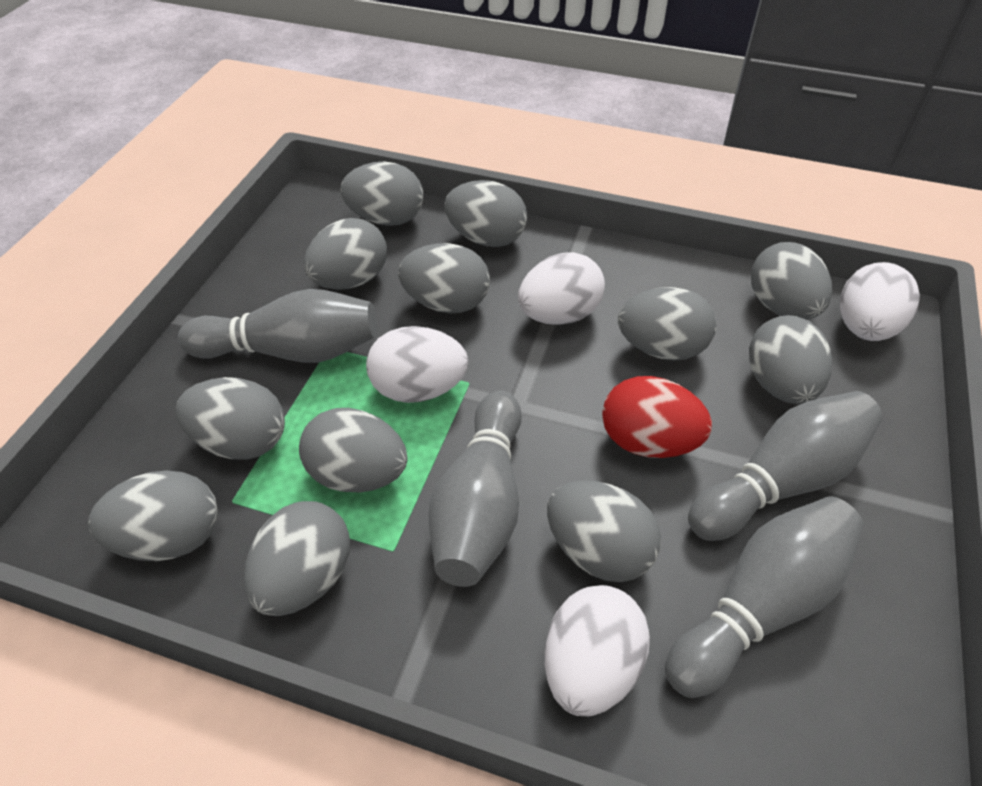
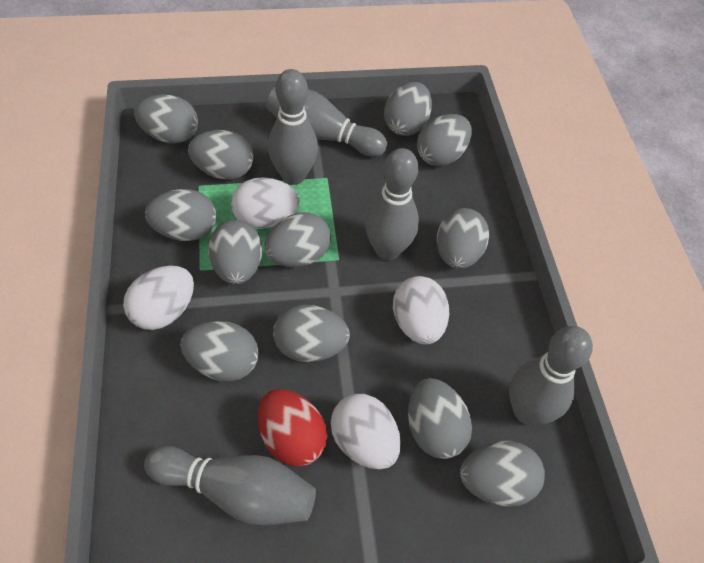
grey bowling pin: [178,289,377,363] [429,391,522,587] [665,496,863,698] [688,391,883,541] = 4 -> [144,446,316,525] [266,87,387,157] [268,69,318,185] [365,148,419,260] [509,326,593,425] = 5

